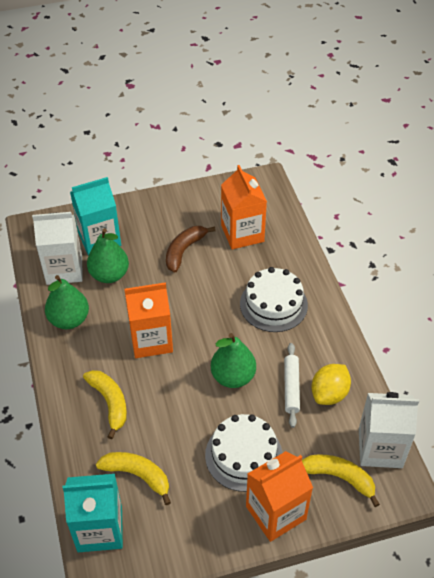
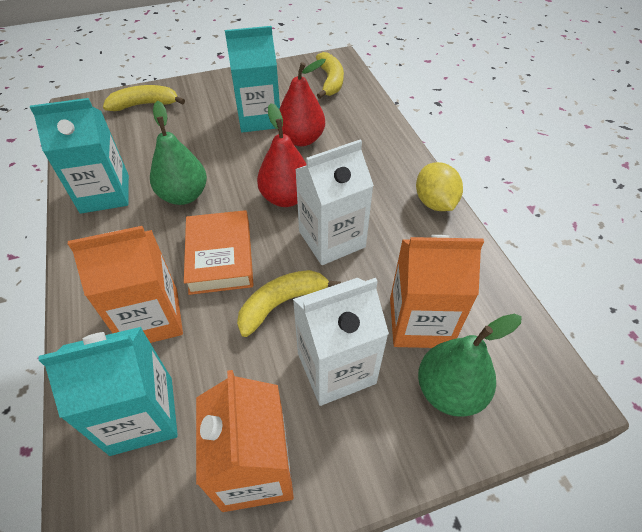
brown banana: [166,226,216,273] = 1 -> none = 0
green pear: [45,275,89,329] [87,228,129,283] [211,333,256,388] = 3 -> [150,101,207,205] [418,314,522,417] = 2
orange book: none = 0 -> [184,210,253,295] = 1
red pear: none = 0 -> [257,103,307,207] [278,59,326,146] = 2
turquoise carton: [63,474,123,552] [70,177,121,256] = 2 -> [30,98,129,214] [38,327,178,456] [225,26,280,133] = 3
white cake: [205,414,283,492] [240,267,308,332] = 2 -> none = 0
white rolling pin: [284,343,300,428] = 1 -> none = 0

